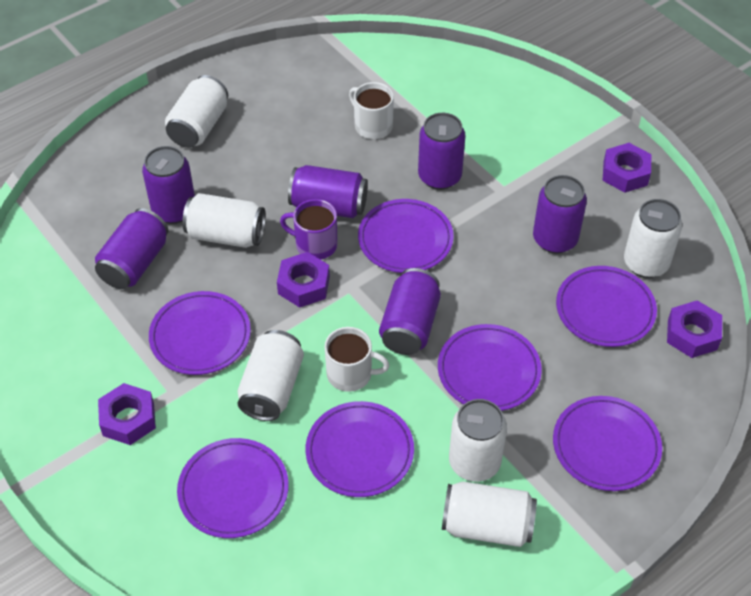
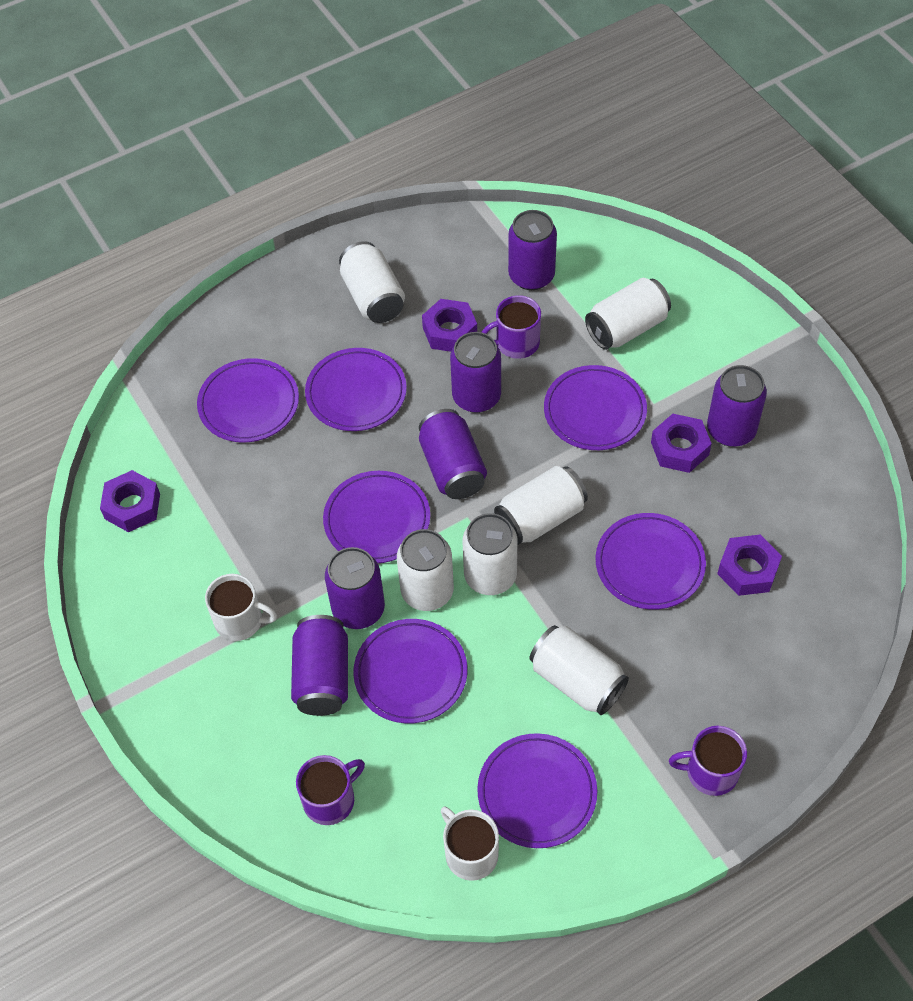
purple mug: [280,199,338,260] = 1 -> [296,755,365,825] [482,295,541,359] [669,726,747,796] = 3

